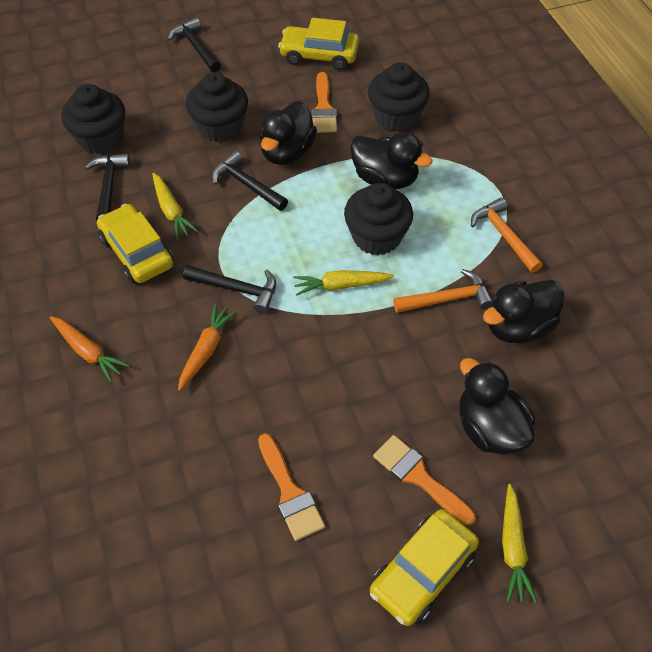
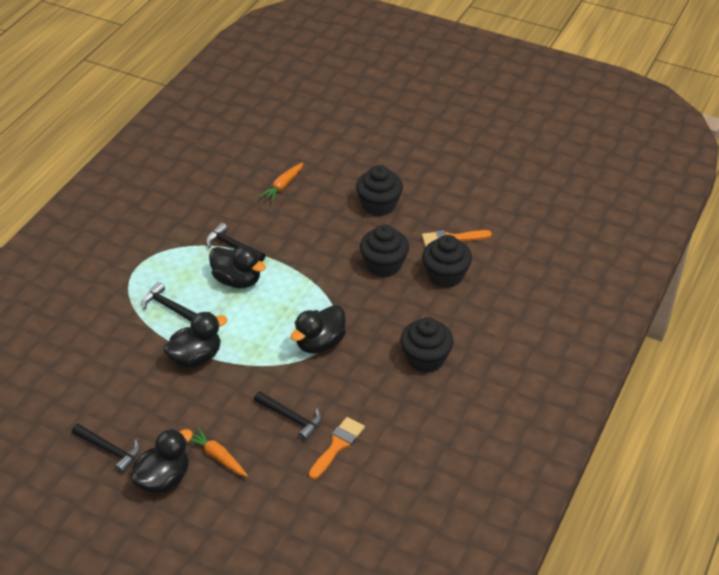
orange brush: [258,433,325,541] [311,72,337,133] [373,435,476,525] = 3 -> [309,417,365,480] [422,230,492,247] = 2
orange hammer: [394,269,493,313] [471,198,543,273] = 2 -> none = 0
yellow car: [97,204,174,283] [278,18,359,70] [370,509,479,626] = 3 -> none = 0
yellow carrot: [152,173,198,240] [293,270,394,296] [502,484,537,603] = 3 -> none = 0

